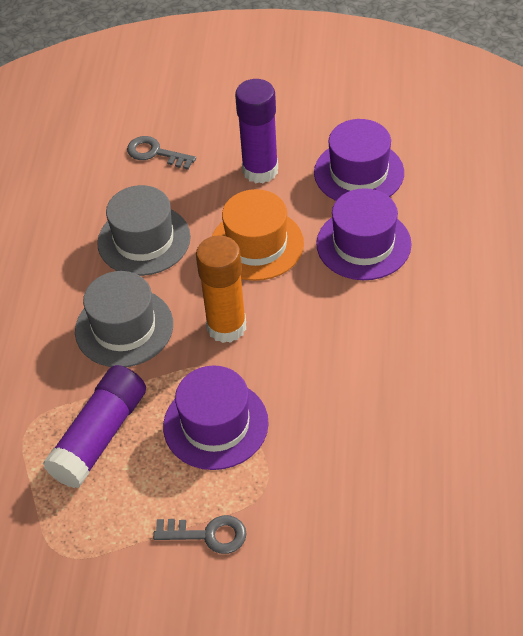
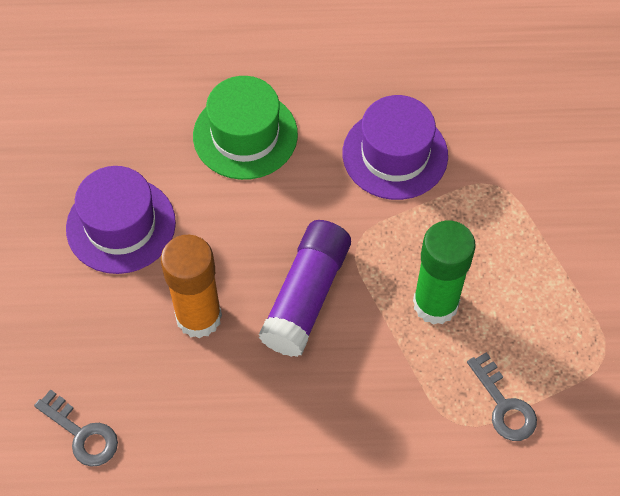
green glue stick: none = 0 -> [413,221,476,325] = 1
green hat: none = 0 -> [193,76,298,180] = 1
grey hat: [75,271,173,367] [97,185,191,276] = 2 -> none = 0
orange hat: [212,189,304,281] = 1 -> none = 0
purple glue stick: [43,365,146,488] [235,79,278,183] = 2 -> [259,220,351,357] = 1
purple hat: [163,365,269,470] [314,119,404,201] [316,188,412,280] = 3 -> [66,166,176,274] [343,95,448,200] = 2

